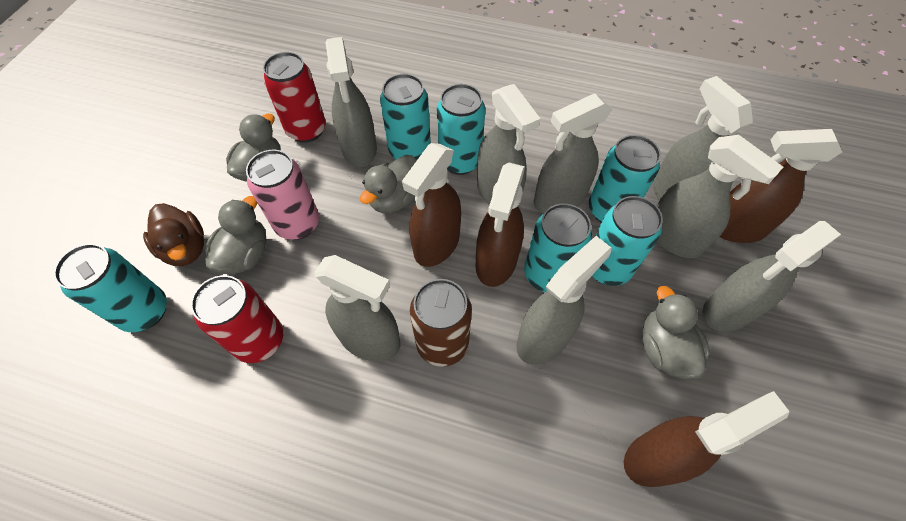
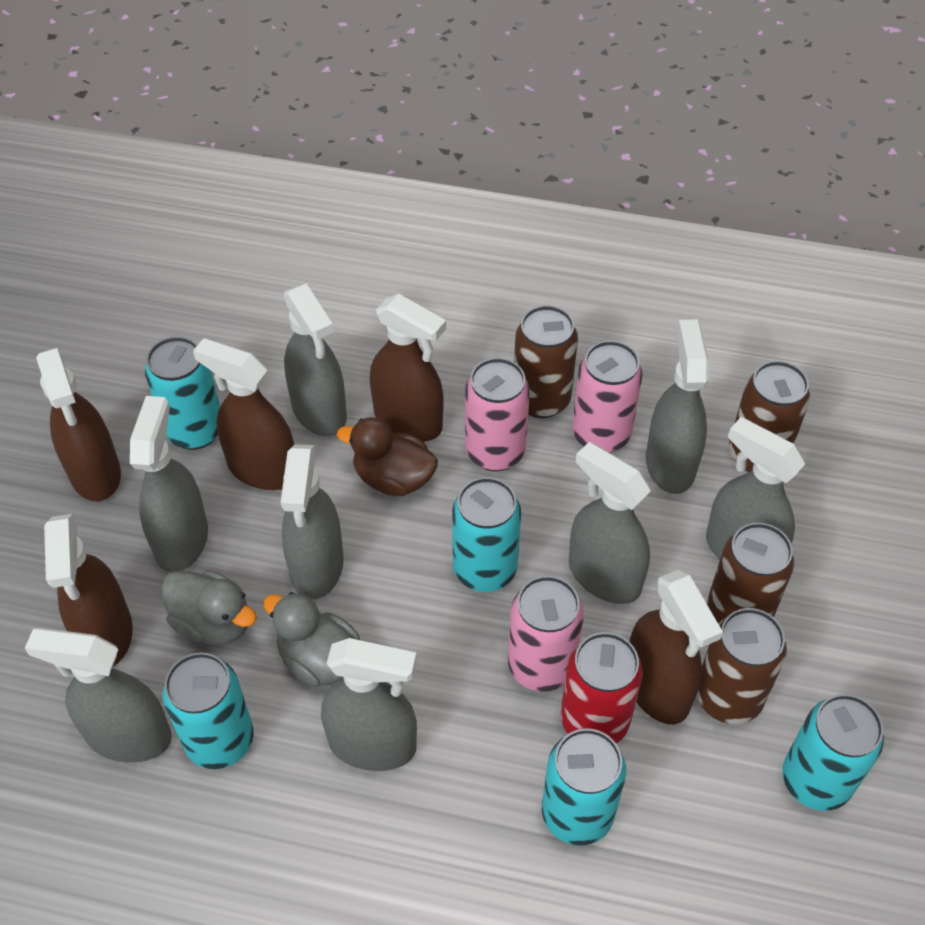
brown can: [410,279,472,367] = 1 -> [514,305,578,418] [697,608,787,724] [707,523,794,624] [729,361,810,472] = 4
brown spray bottle: [402,143,461,267] [476,163,525,287] [624,391,790,487] [720,129,842,243] = 4 -> [36,348,121,501] [44,514,133,666] [193,338,294,490] [370,294,446,441] [629,570,723,724] = 5
grey duck: [205,196,266,274] [226,114,281,182] [360,155,417,213] [643,286,710,379] = 4 -> [161,570,257,645] [263,592,360,687] = 2
pink can: [246,149,319,240] = 1 -> [465,358,530,471] [508,576,584,692] [572,341,643,453] = 3
red can: [191,275,283,363] [263,52,326,143] = 2 -> [561,632,643,743] = 1
turquoise can: [54,244,167,332] [380,74,431,160] [437,84,486,175] [524,203,592,292] [589,135,661,223] [592,196,663,286] = 6 -> [145,336,220,450] [163,652,254,769] [452,477,521,592] [542,728,626,846] [782,694,884,811] = 5

